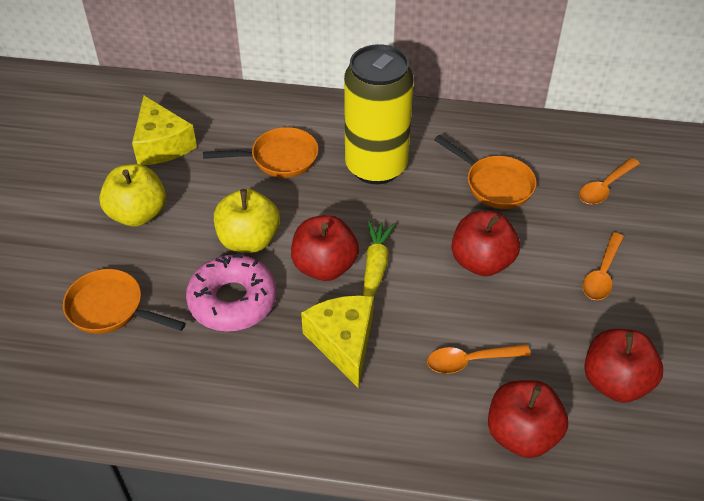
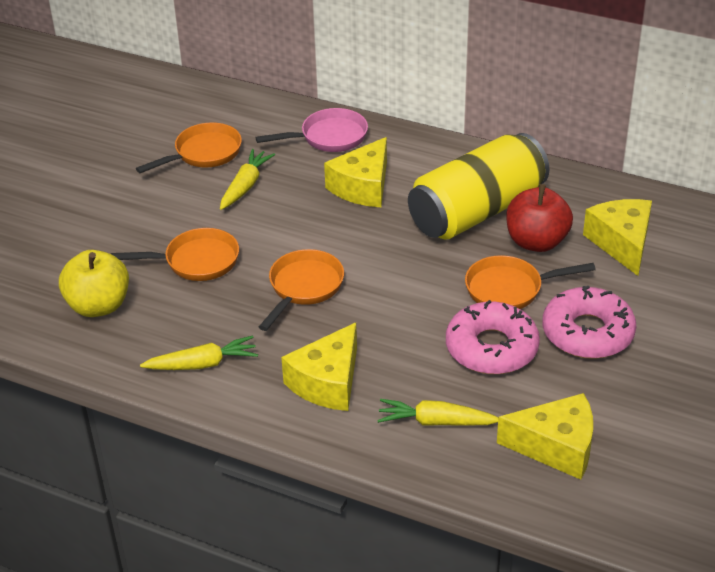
orange pan: [63,269,186,334] [203,127,318,178] [434,135,536,209] = 3 -> [111,228,239,281] [136,122,242,173] [259,249,344,331] [465,255,596,309] = 4
orange spoon: [427,344,531,374] [579,158,640,205] [583,232,624,300] = 3 -> none = 0
pink donut: [186,254,277,332] = 1 -> [446,300,540,374] [543,286,636,359] = 2
pink pan: none = 0 -> [255,108,368,152] = 1
red apple: [291,215,359,281] [452,211,520,276] [488,380,568,458] [584,329,663,403] = 4 -> [506,184,573,252] = 1
yellow apple: [99,164,166,227] [214,189,280,253] = 2 -> [59,250,129,317] = 1
yellow carrot: [363,221,395,296] = 1 -> [140,335,258,370] [220,149,275,210] [377,399,498,426] = 3
yellow cheese: [132,96,197,165] [301,295,374,388] = 2 -> [281,323,357,411] [324,137,387,207] [497,393,593,480] [583,199,652,276] = 4

